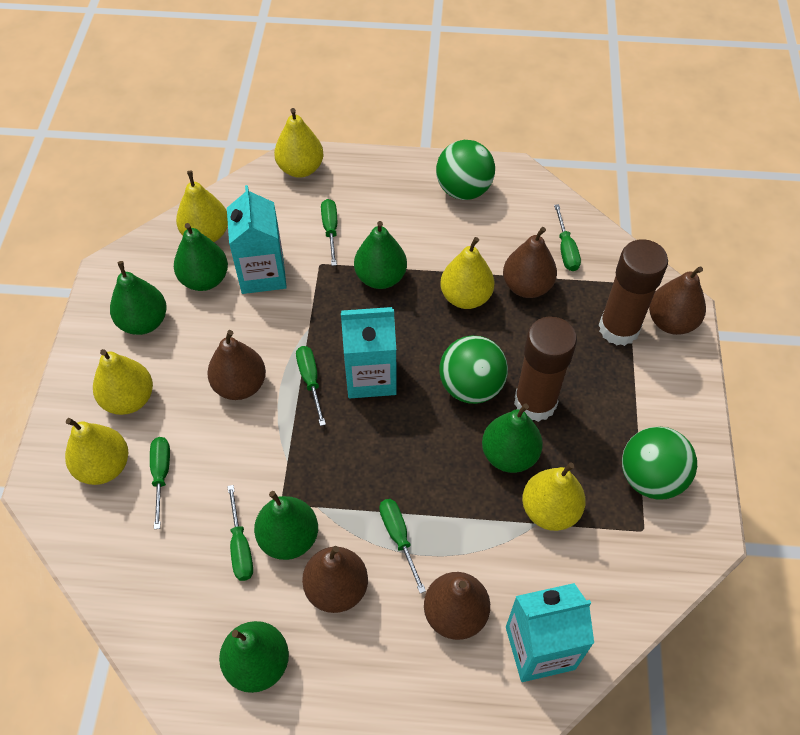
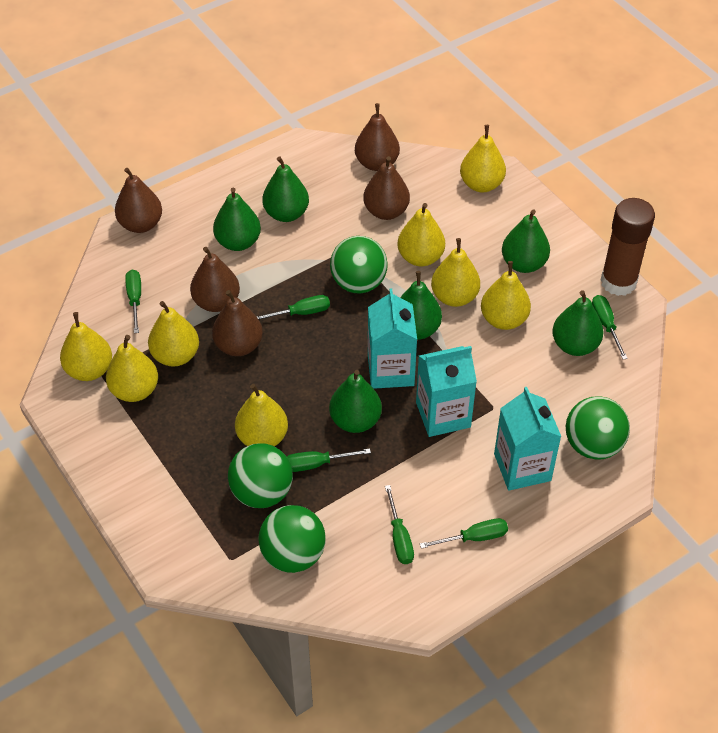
brown glue stick: [514,316,577,422] [599,239,668,346] = 2 -> [601,198,655,296] = 1
green ball: [436,140,495,200] [439,335,508,404] [622,427,697,500] = 3 -> [228,443,293,508] [258,505,326,573] [330,236,388,294] [566,396,630,460] = 4
yellow pear: [65,418,128,485] [93,349,153,415] [176,170,228,242] [274,108,324,178] [440,237,494,309] [522,462,586,531] = 6 -> [60,312,112,381] [106,335,158,402] [148,301,199,366] [235,384,288,446] [397,203,445,266] [431,238,480,307] [460,125,506,192] [481,261,531,330] = 8

